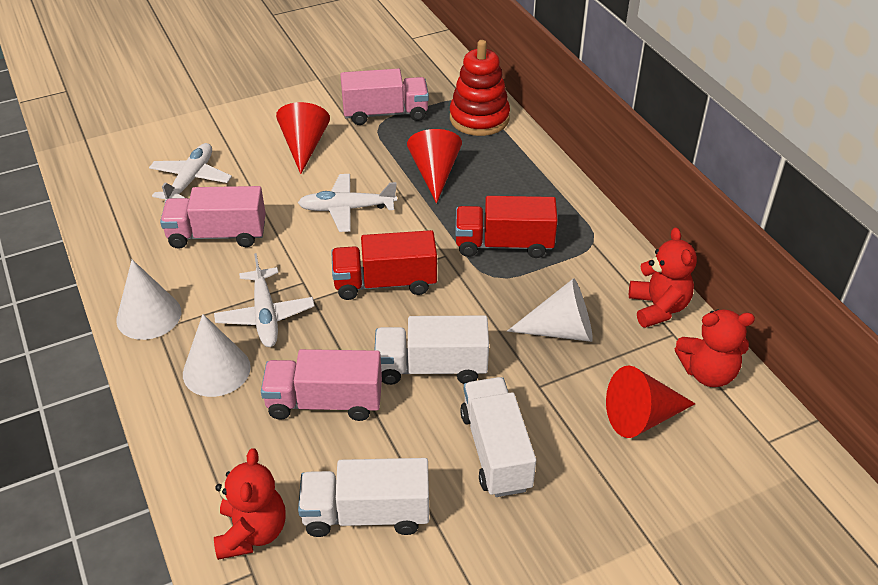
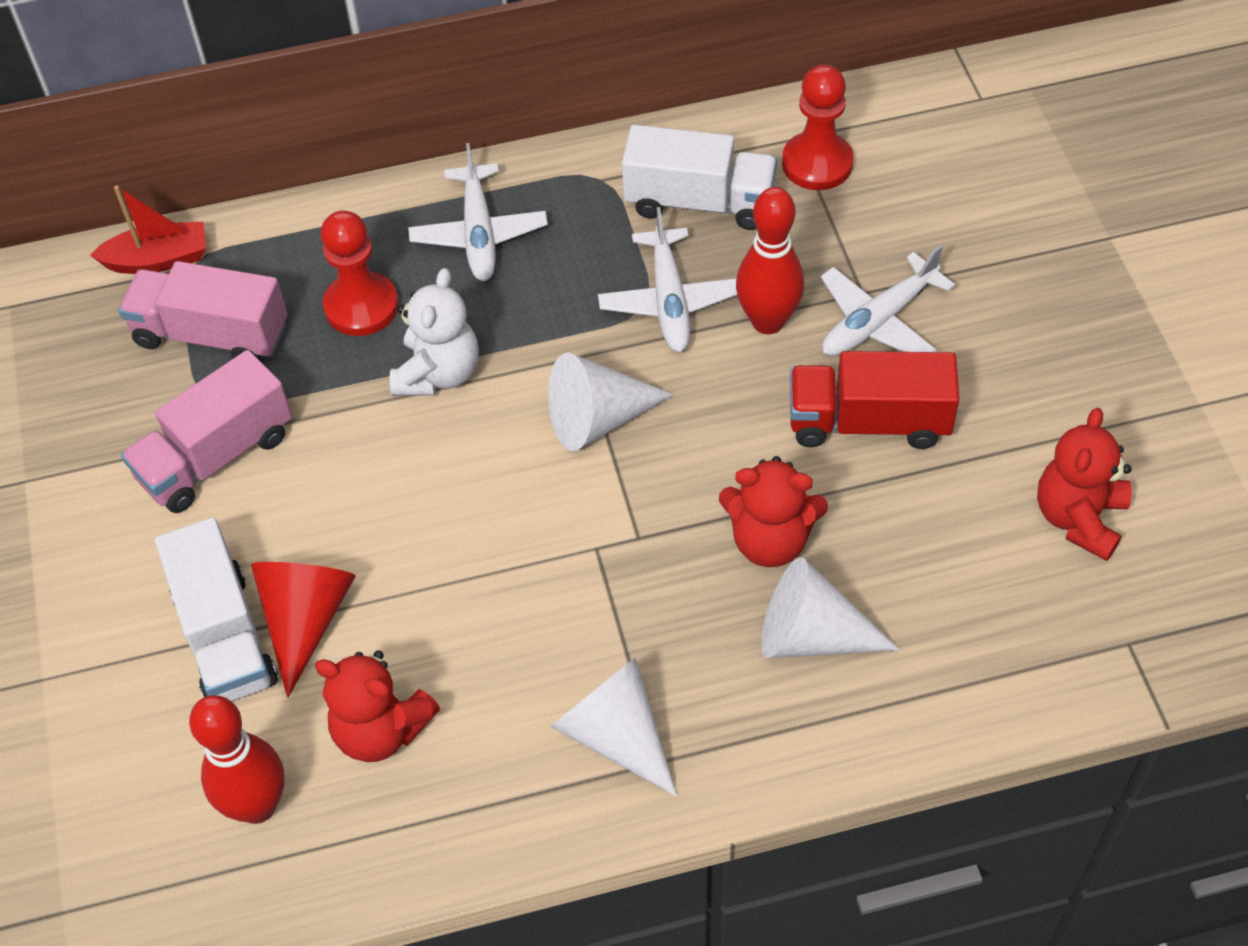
pink truck: [160,186,266,249] [261,349,382,421] [340,69,429,125] = 3 -> [118,261,287,361] [121,350,292,513] = 2
red boat: none = 0 -> [90,185,206,274] = 1
red bowling pin: none = 0 -> [189,695,284,824] [736,187,804,334] = 2
red cone: [276,102,330,174] [407,129,462,203] [606,366,696,438] = 3 -> [251,562,356,698] = 1
red pawn: none = 0 -> [321,210,398,336] [782,65,854,190] = 2
red stacking toy: [450,40,510,136] = 1 -> none = 0
red truck: [331,230,437,300] [455,196,558,258] = 2 -> [790,351,960,449] = 1
white teddy bear: none = 0 -> [390,268,479,396] = 1
white truck: [298,458,429,537] [374,316,489,385] [460,377,536,497] = 3 -> [155,517,278,701] [622,125,777,230] = 2

